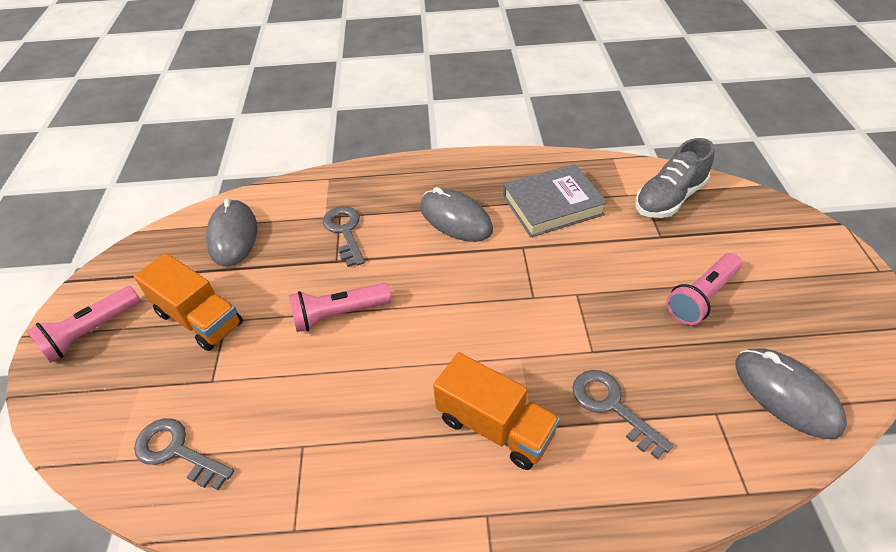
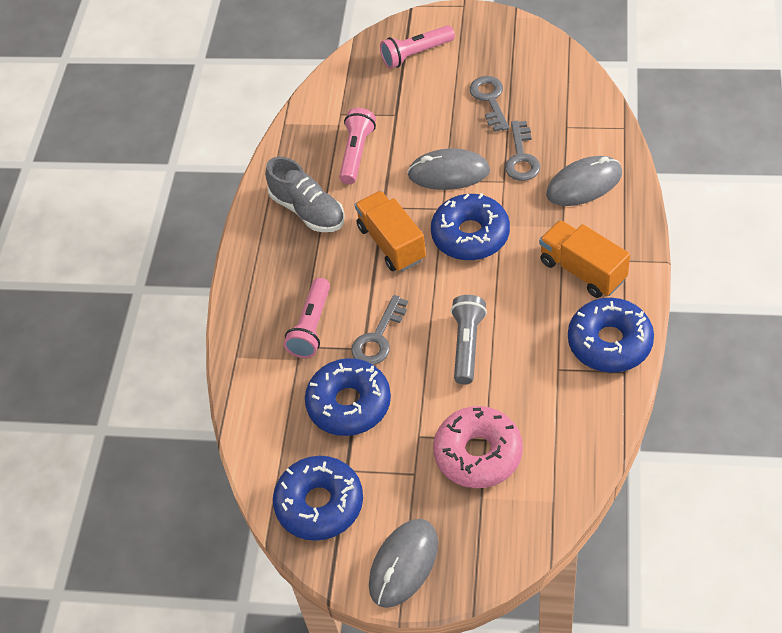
blue donut: none = 0 -> [273,456,363,541] [305,358,391,436] [431,193,510,260] [568,298,654,373] = 4
grey book: [503,164,607,237] = 1 -> none = 0
grey flashlight: none = 0 -> [451,295,487,385] = 1
pink donut: none = 0 -> [433,406,523,488] = 1

